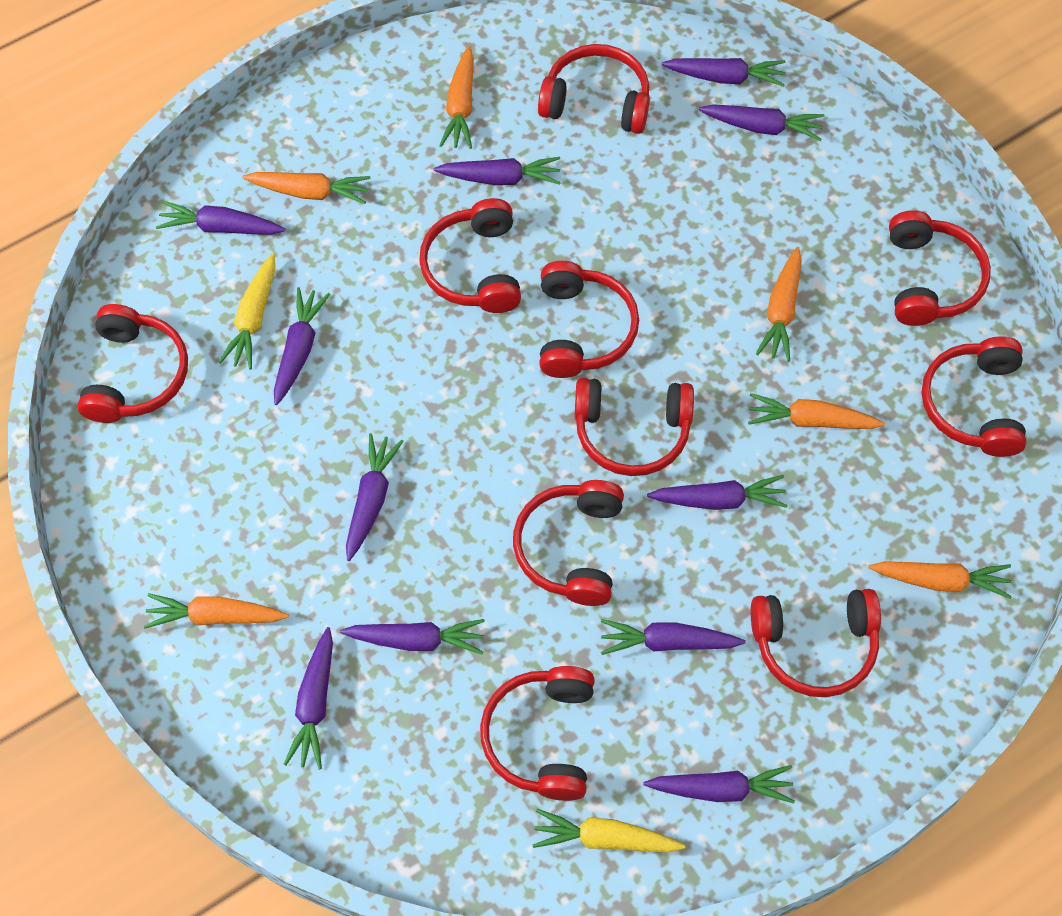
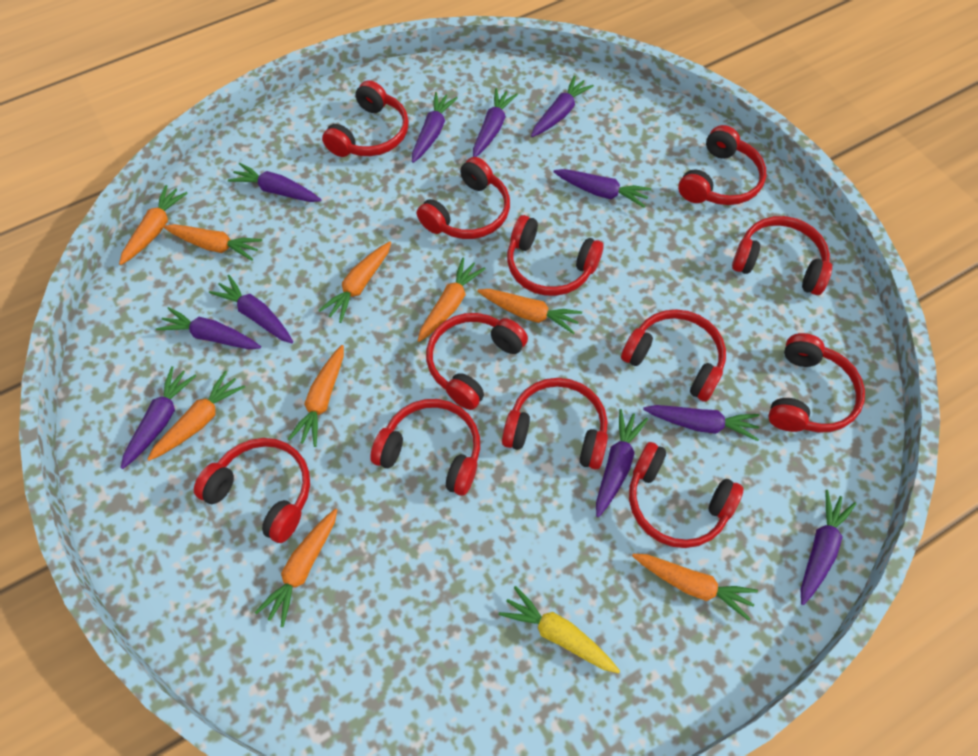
orange carrot: [144,593,289,628] [242,172,370,204] [439,46,474,149] [748,393,885,429] [756,247,802,362] [868,561,1012,599] = 6 -> [119,185,188,265] [148,371,245,461] [163,224,262,261] [255,508,337,627] [288,345,344,447] [318,241,392,323] [417,258,486,342] [477,289,582,334] [632,554,758,621] = 9
red headphones: [77,304,188,423] [419,198,521,313] [480,666,595,801] [513,480,624,606] [538,44,650,134] [540,261,639,378] [574,378,694,476] [751,589,881,697] [889,210,991,326] [922,336,1026,457] = 10 -> [194,438,310,543] [322,80,409,157] [370,399,480,496] [417,157,510,239] [426,313,528,410] [502,378,608,470] [507,215,604,296] [621,309,726,402] [629,442,743,548] [678,125,766,205] [732,216,832,295] [768,333,865,433] = 12
yellow carrot: [218,254,275,369] [533,809,685,852] = 2 -> [499,586,620,673] = 1

